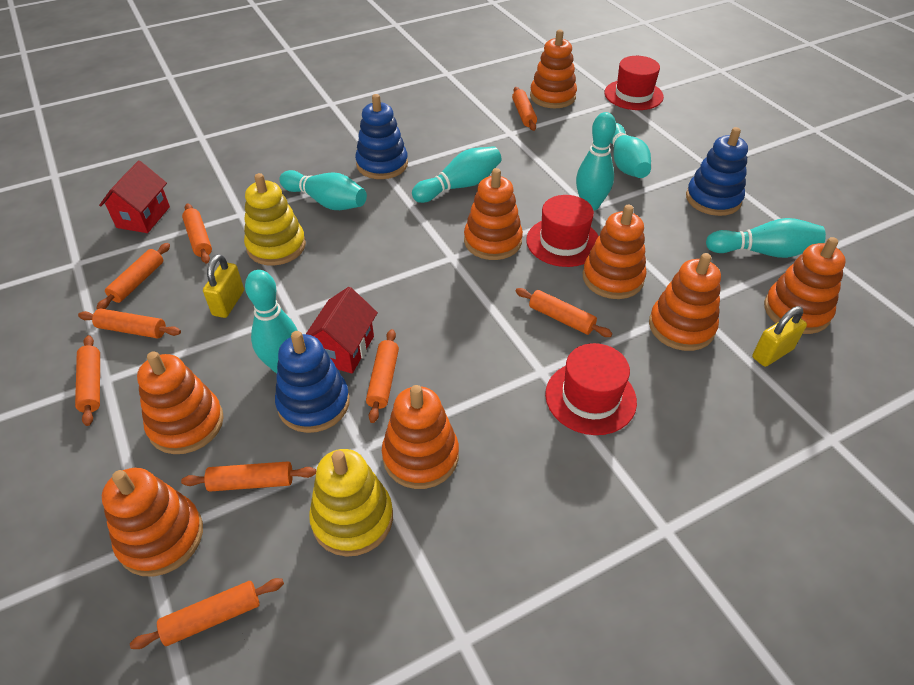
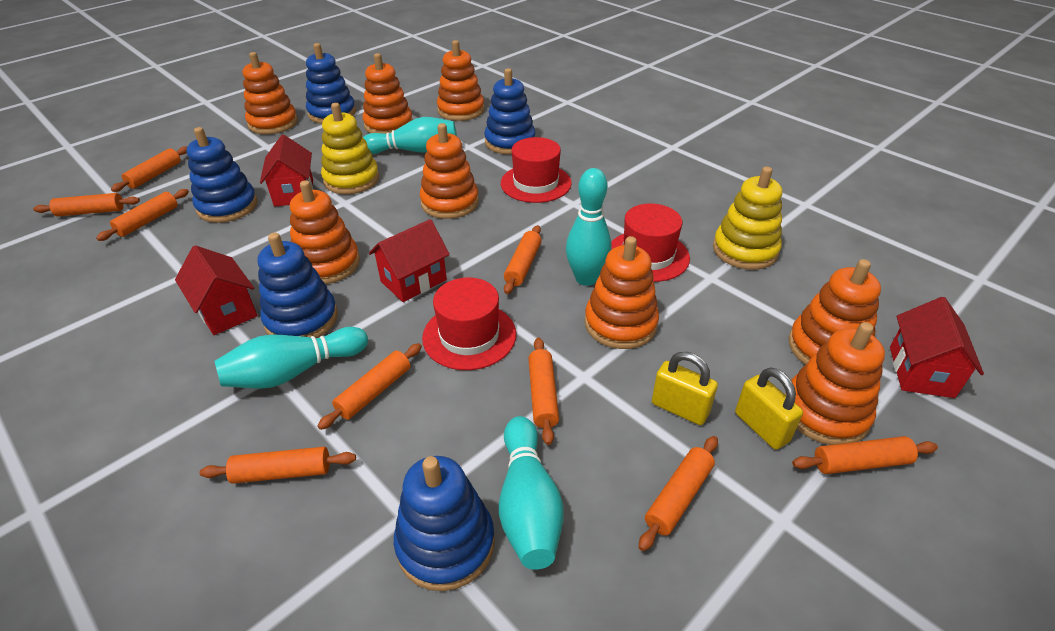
blue stacking toy: [275,331,350,433] [355,94,408,179] [686,127,748,216] = 3 -> [186,127,258,223] [258,233,338,338] [306,43,356,124] [394,456,495,591] [484,68,536,154] = 5
red house: [99,160,170,233] [306,287,378,373] = 2 -> [175,246,257,335] [260,135,313,207] [369,219,450,302] [890,297,984,398] = 4
turquoise bowling pin: [245,270,298,373] [279,170,367,210] [412,146,502,203] [576,112,616,211] [610,123,651,178] [706,218,826,258] = 6 -> [215,327,368,389] [363,117,457,154] [499,416,564,570] [566,168,612,286] = 4

